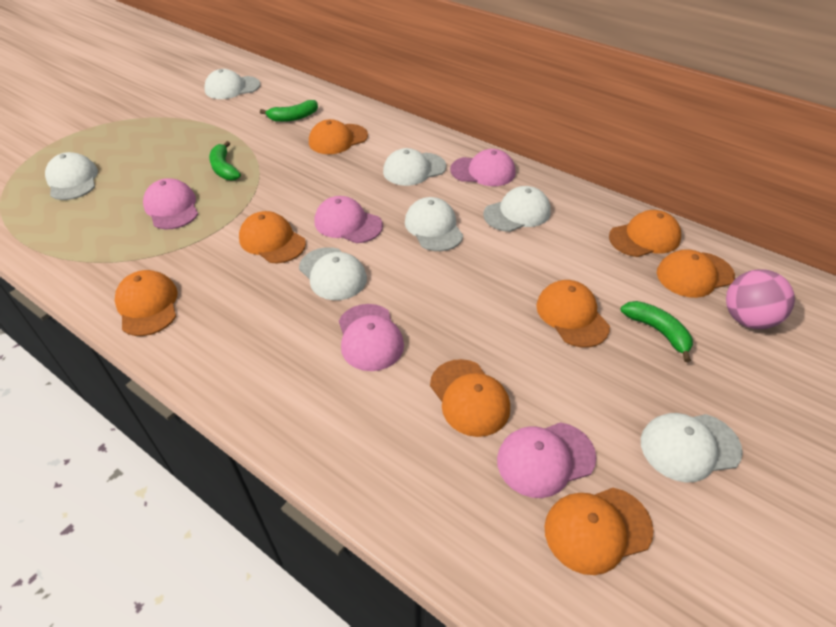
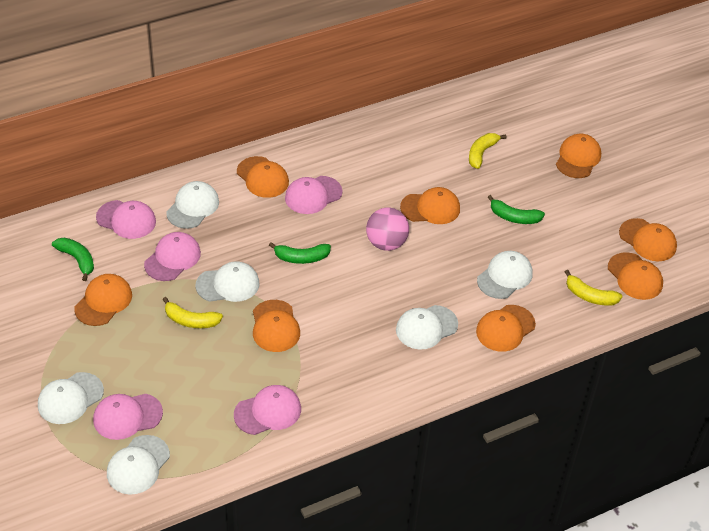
white cap: [45,152,98,200] [204,69,260,99] [299,247,367,300] [383,148,446,186] [405,197,463,251] [483,186,551,232] [641,413,743,483] = 7 -> [38,372,104,424] [107,435,170,495] [166,181,219,229] [196,261,259,302] [396,305,458,350] [477,251,533,299] = 6
yellow banana: none = 0 -> [163,297,223,328] [469,133,507,169] [565,270,623,306] = 3

